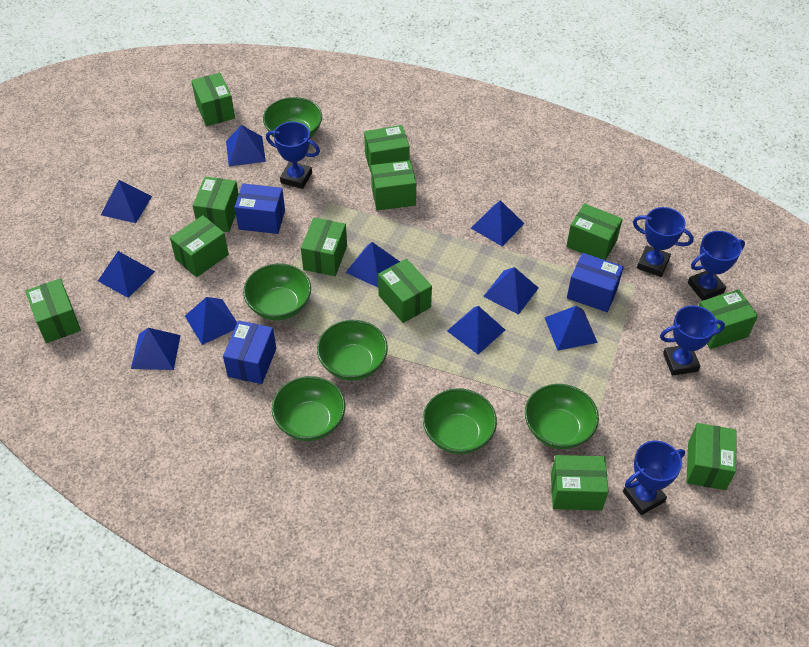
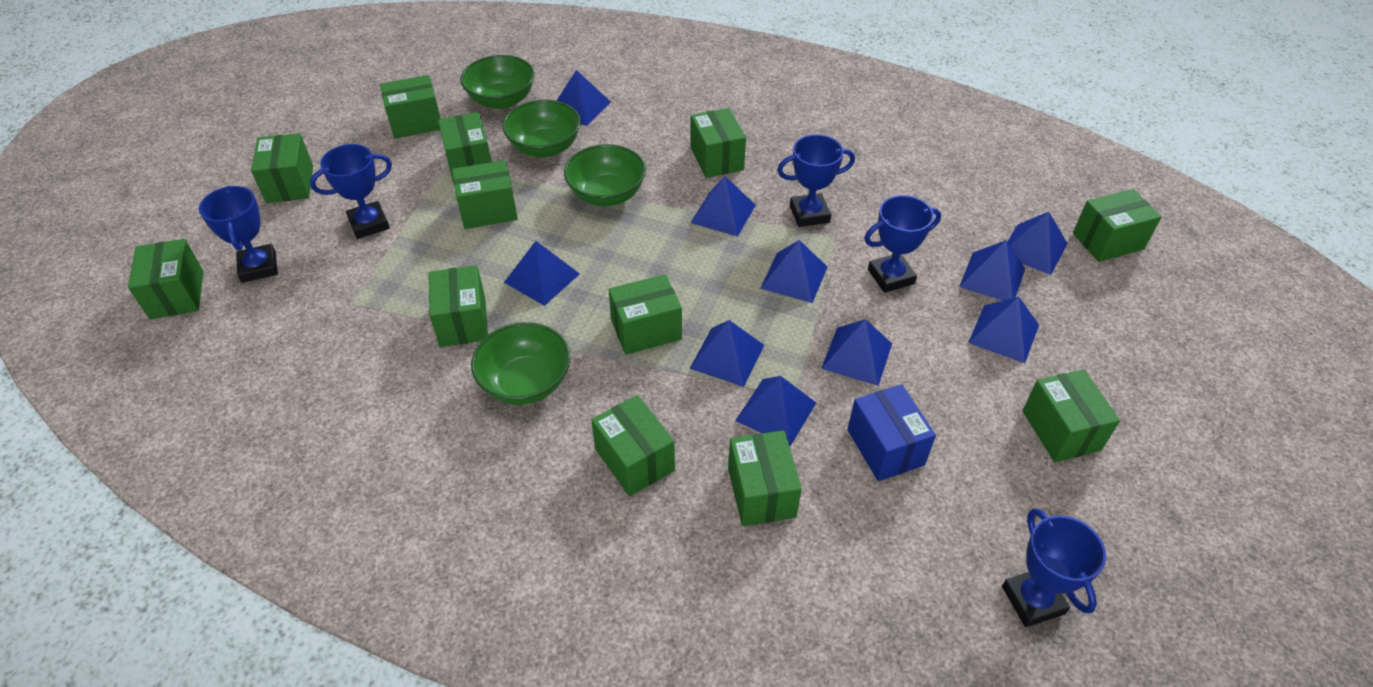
blue box: [223,321,276,384] [235,184,285,234] [567,253,624,312] = 3 -> [847,384,936,481] = 1
green bowl: [243,263,311,321] [263,97,322,138] [272,376,345,441] [317,320,388,381] [423,388,497,454] [525,384,599,449] = 6 -> [460,55,535,109] [471,322,570,405] [502,100,581,157] [564,144,646,206] = 4

